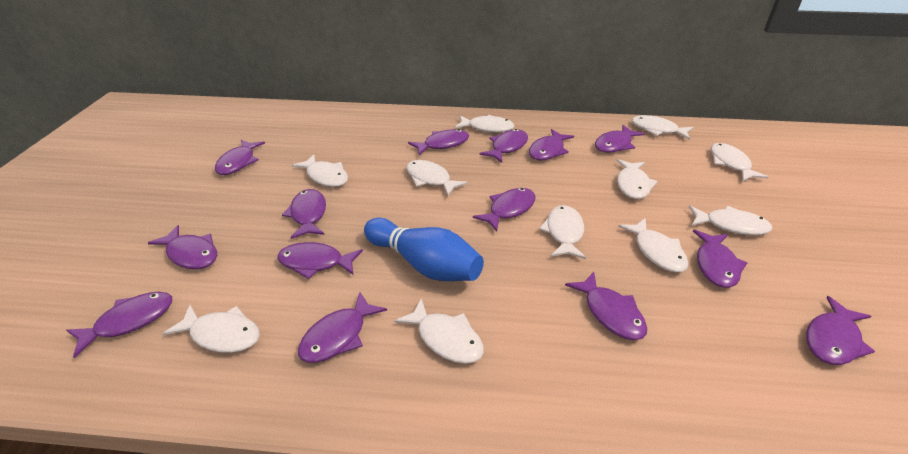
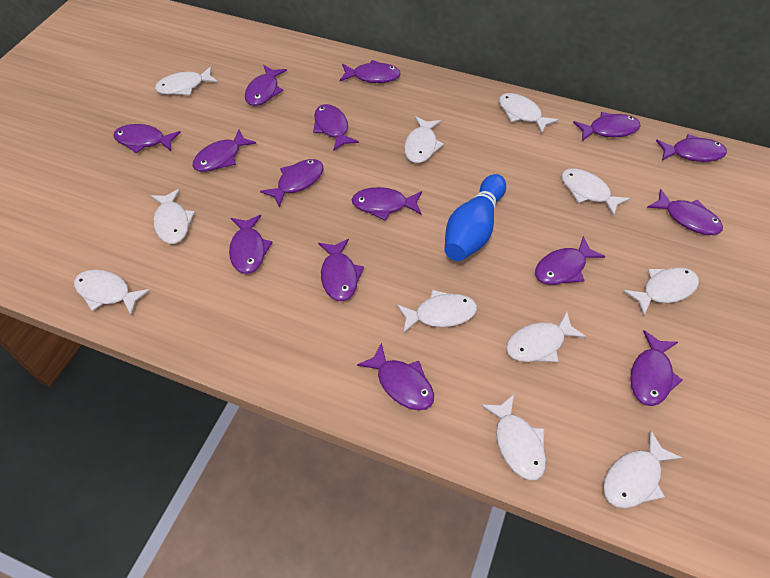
purple fish: [66,292,172,358] [148,225,217,269] [215,140,265,175] [277,242,363,279] [282,189,326,239] [298,292,387,363] [408,129,469,155] [473,188,536,232] [479,129,528,163] [529,129,574,160] [565,272,647,340] [595,125,644,153] [693,230,747,288] [806,296,875,365] = 14 -> [113,124,181,154] [193,129,256,172] [229,215,272,274] [245,65,287,106] [260,159,323,208] [313,104,359,151] [318,239,364,301] [340,60,401,83] [352,187,422,221] [357,343,434,410] [535,236,605,285] [573,112,640,141] [630,330,683,406] [647,189,723,235] [656,134,727,162] = 15

